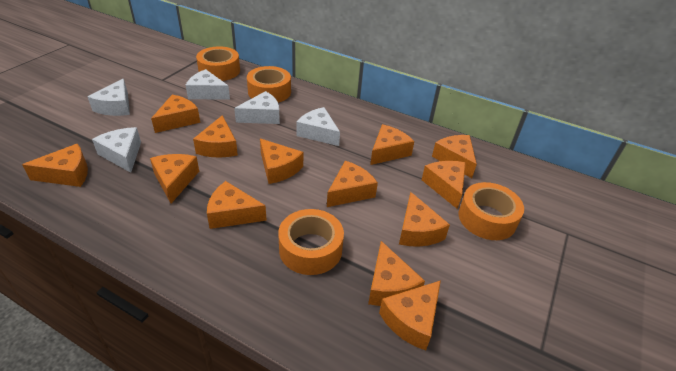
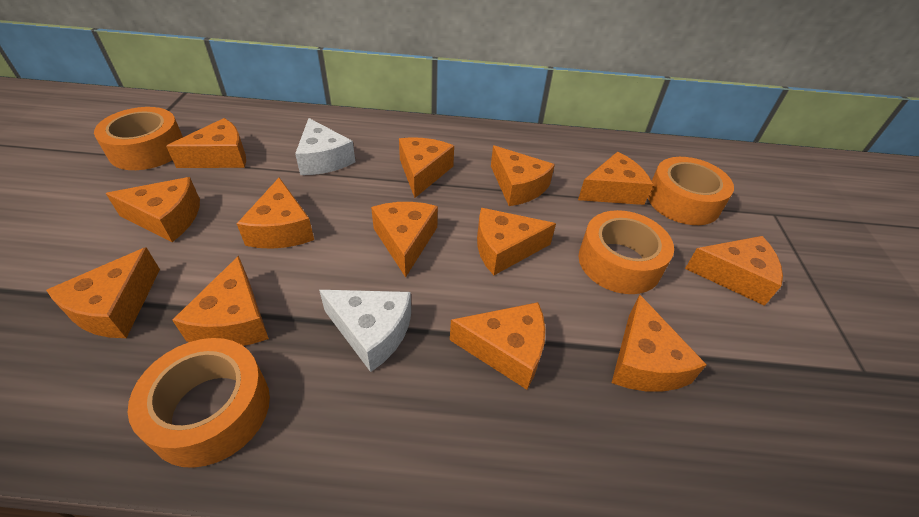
white cheese: [88,79,130,116] [92,127,141,173] [186,69,230,100] [234,91,280,124] [297,107,340,146] = 5 -> [295,118,355,175] [319,290,411,372] = 2

